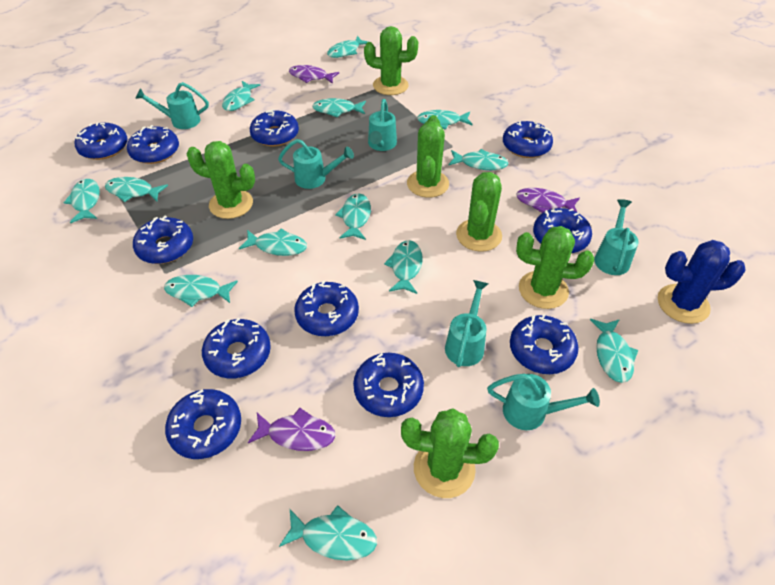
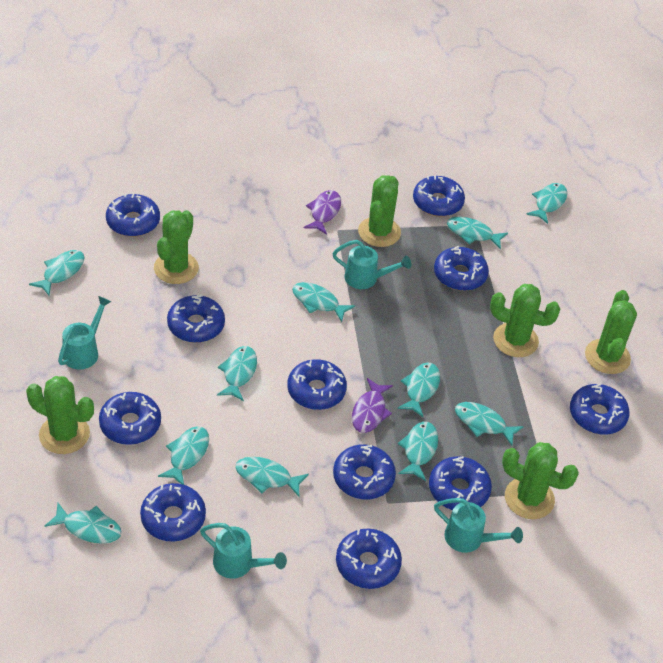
blue cactus: [658,240,746,324] = 1 -> none = 0
purple fish: [248,408,336,451] [289,65,339,84] [516,188,580,213] = 3 -> [304,190,341,235] [352,378,393,433] = 2
turquoise fish: [64,179,100,223] [105,177,168,202] [164,275,238,307] [222,81,260,111] [239,228,307,256] [279,505,377,561] [312,98,366,118] [327,36,368,58] [335,193,371,240] [384,240,422,294] [417,110,473,130] [448,149,509,170] [590,319,638,383] = 13 -> [29,250,85,296] [45,503,122,544] [158,426,209,485] [217,346,257,401] [235,457,309,497] [292,282,355,322] [397,362,440,417] [398,422,438,481] [447,217,508,249] [455,402,524,445] [526,183,567,224] = 11
turquoise watering can: [135,82,209,129] [278,139,354,189] [368,99,397,151] [445,280,489,367] [487,374,600,430] [594,199,639,275] = 6 -> [58,296,112,370] [200,523,287,579] [332,240,411,289] [434,498,523,553] = 4

